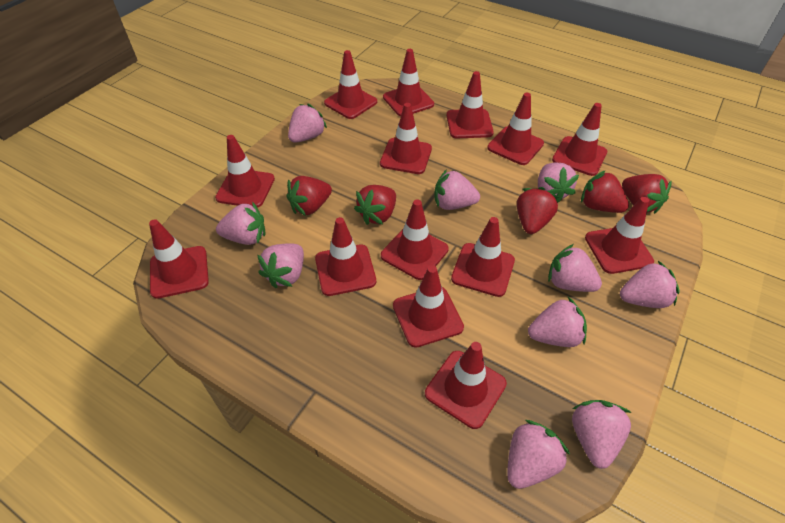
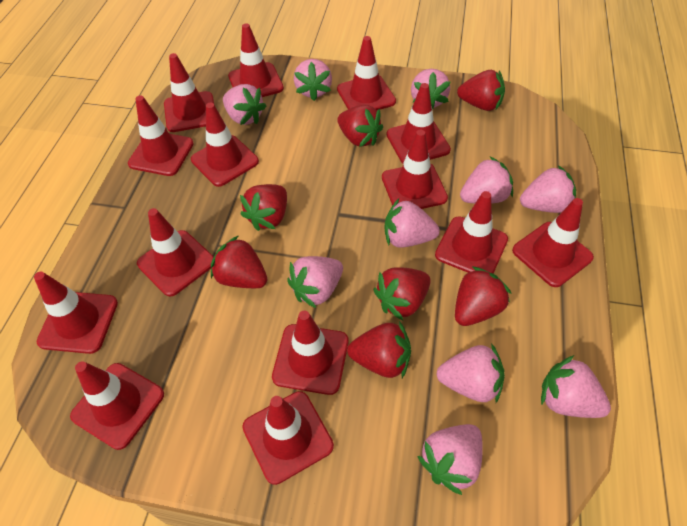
red strawberry: [286,176,332,216] [354,185,396,225] [517,187,559,234] [581,170,629,213] [622,174,672,214] = 5 -> [211,235,268,288] [240,184,287,231] [337,105,383,147] [347,321,411,378] [374,267,431,321] [455,267,512,326] [457,70,505,111] = 7

